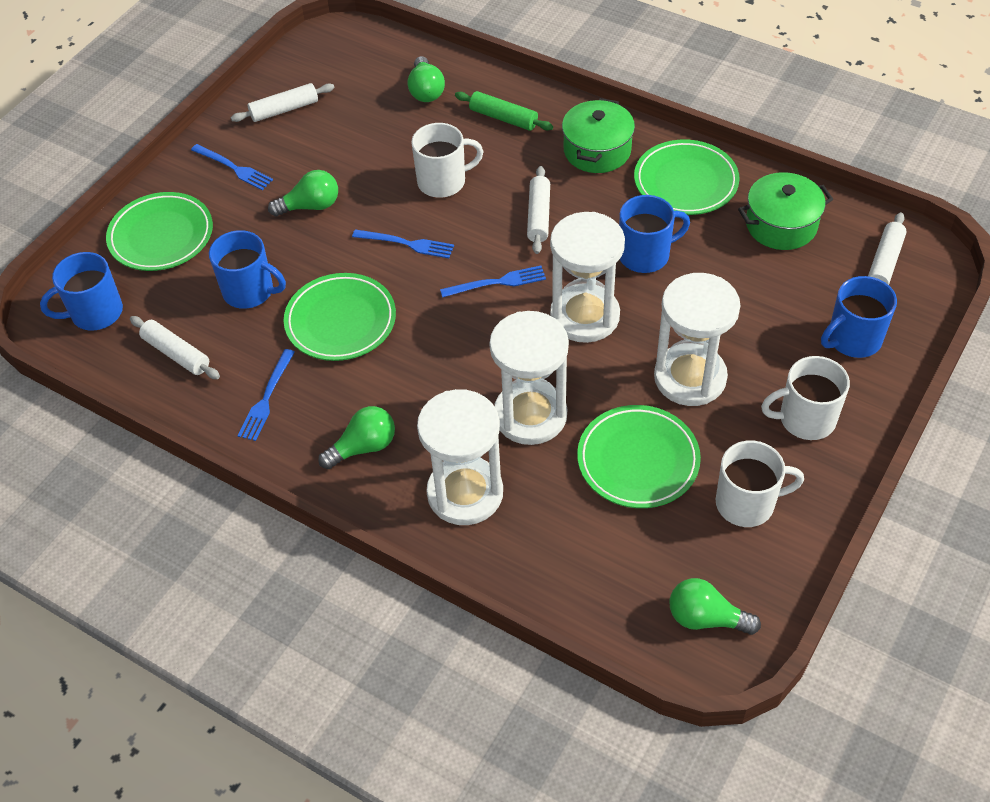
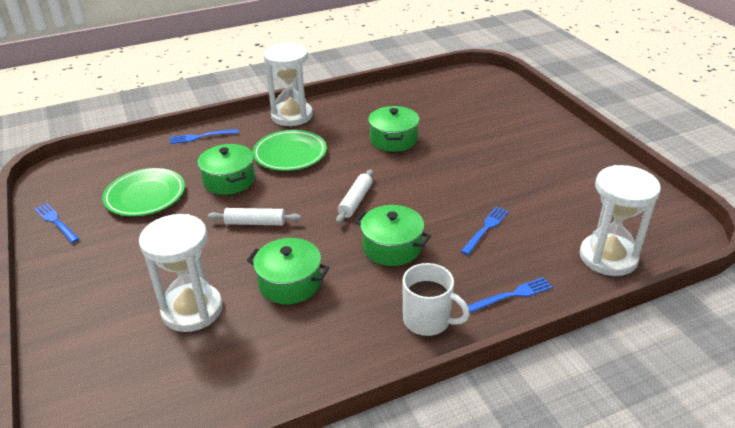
blue mug: [40,252,123,331] [209,230,286,309] [619,195,690,273] [821,276,897,358] = 4 -> none = 0
green light bulb: [268,170,338,217] [318,406,395,469] [407,56,445,102] [670,578,761,635] = 4 -> none = 0
green plate: [106,192,213,271] [284,273,396,361] [577,405,701,508] [634,140,740,215] = 4 -> [102,168,185,216] [253,130,327,171] = 2
green pot: [562,98,635,173] [738,172,833,250] = 2 -> [197,144,255,195] [247,238,330,304] [355,205,431,266] [368,106,420,152] = 4
green rolling pin: [455,91,553,131] = 1 -> none = 0
white hourglass: [417,389,503,525] [489,311,569,445] [550,212,625,343] [654,273,741,406] = 4 -> [139,214,223,332] [263,43,313,126] [580,165,661,276] = 3
white mug: [411,123,484,198] [716,440,804,527] [761,356,850,440] = 3 -> [402,263,470,336] = 1
white rolling pin: [130,316,220,379] [231,83,335,122] [527,166,550,254] [868,212,907,285] = 4 -> [208,208,301,225] [336,170,373,223] = 2

